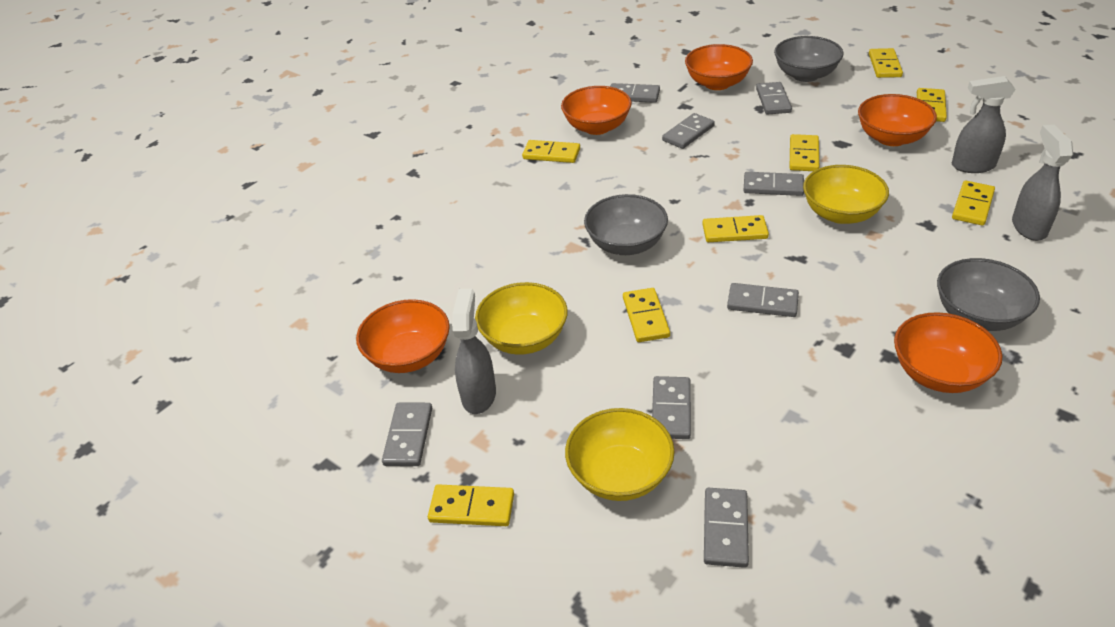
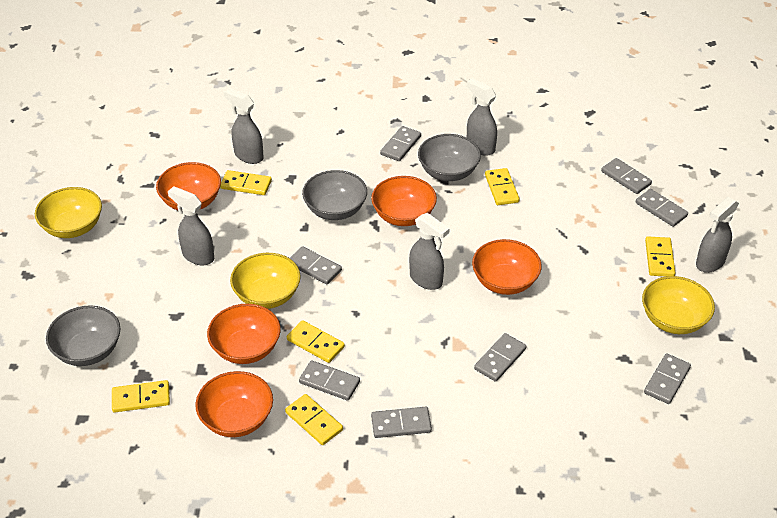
grey spray bottle: [452,289,496,414] [952,76,1016,173] [1012,125,1073,241] = 3 -> [168,186,214,265] [224,88,264,164] [409,213,450,290] [467,78,497,156] [696,197,739,273] = 5
yellow domino: [428,484,514,526] [522,140,580,163] [623,288,670,342] [702,215,769,242] [790,134,819,171] [869,48,903,78] [917,88,947,122] [952,181,995,226] = 8 -> [112,380,170,413] [220,170,272,195] [285,394,343,445] [287,320,345,363] [485,168,520,205] [645,237,675,277] = 6

